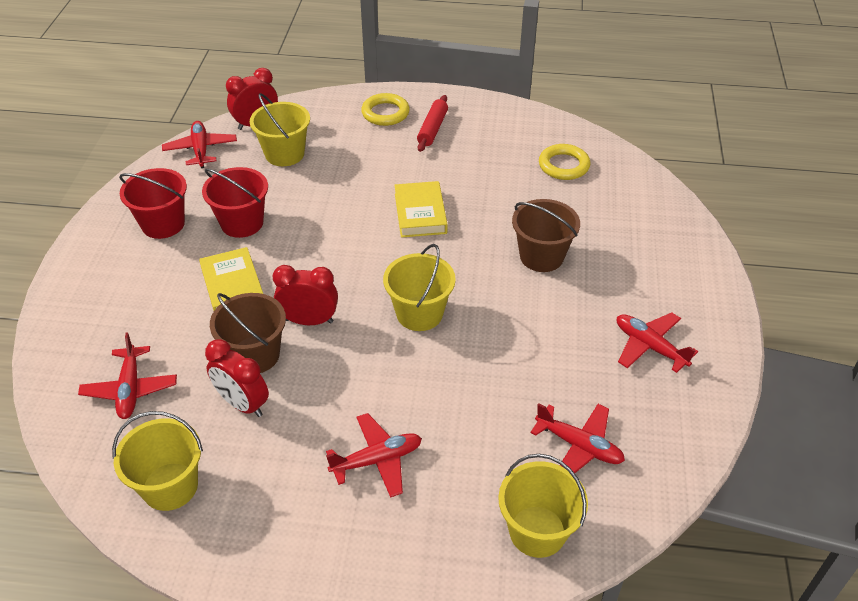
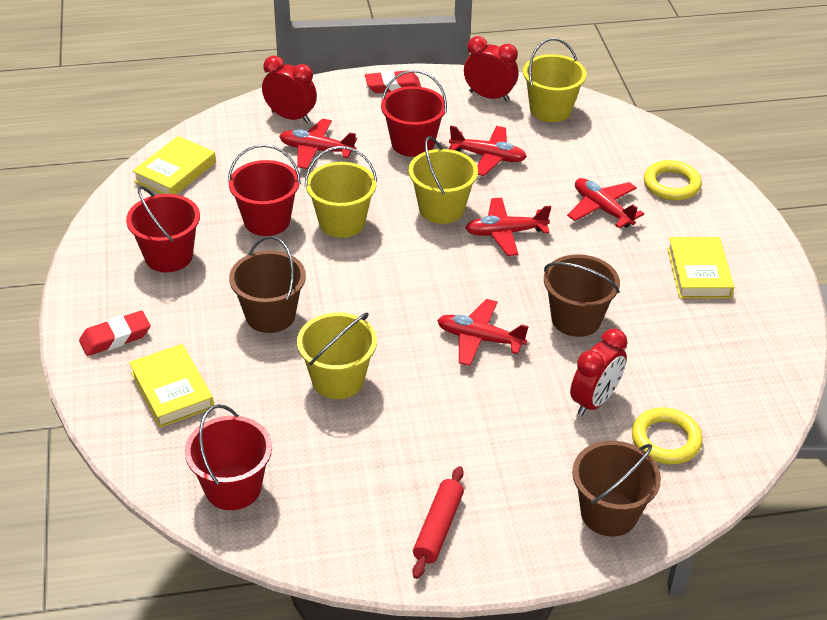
brown bucket: [210,293,286,373] [512,199,580,272] = 2 -> [229,236,306,333] [544,254,620,337] [572,441,661,536] = 3
red bucket: [119,168,187,239] [202,167,268,238] = 2 -> [126,186,200,272] [185,404,272,510] [228,144,301,236] [381,70,447,157] = 4
red eraser: none = 0 -> [79,311,150,356] [365,70,421,93] = 2
yellow book: [199,247,263,311] [394,181,448,238] = 2 -> [129,344,214,428] [132,136,216,195] [667,237,734,298] = 3

